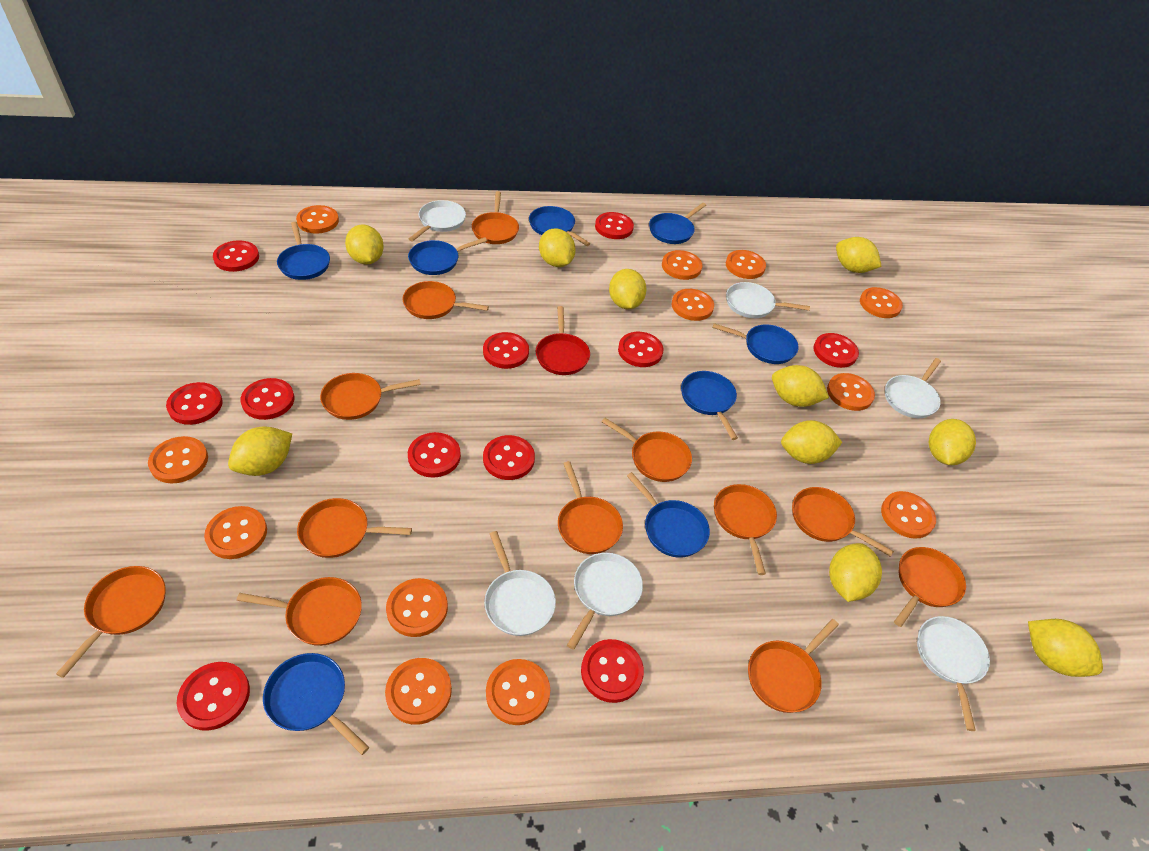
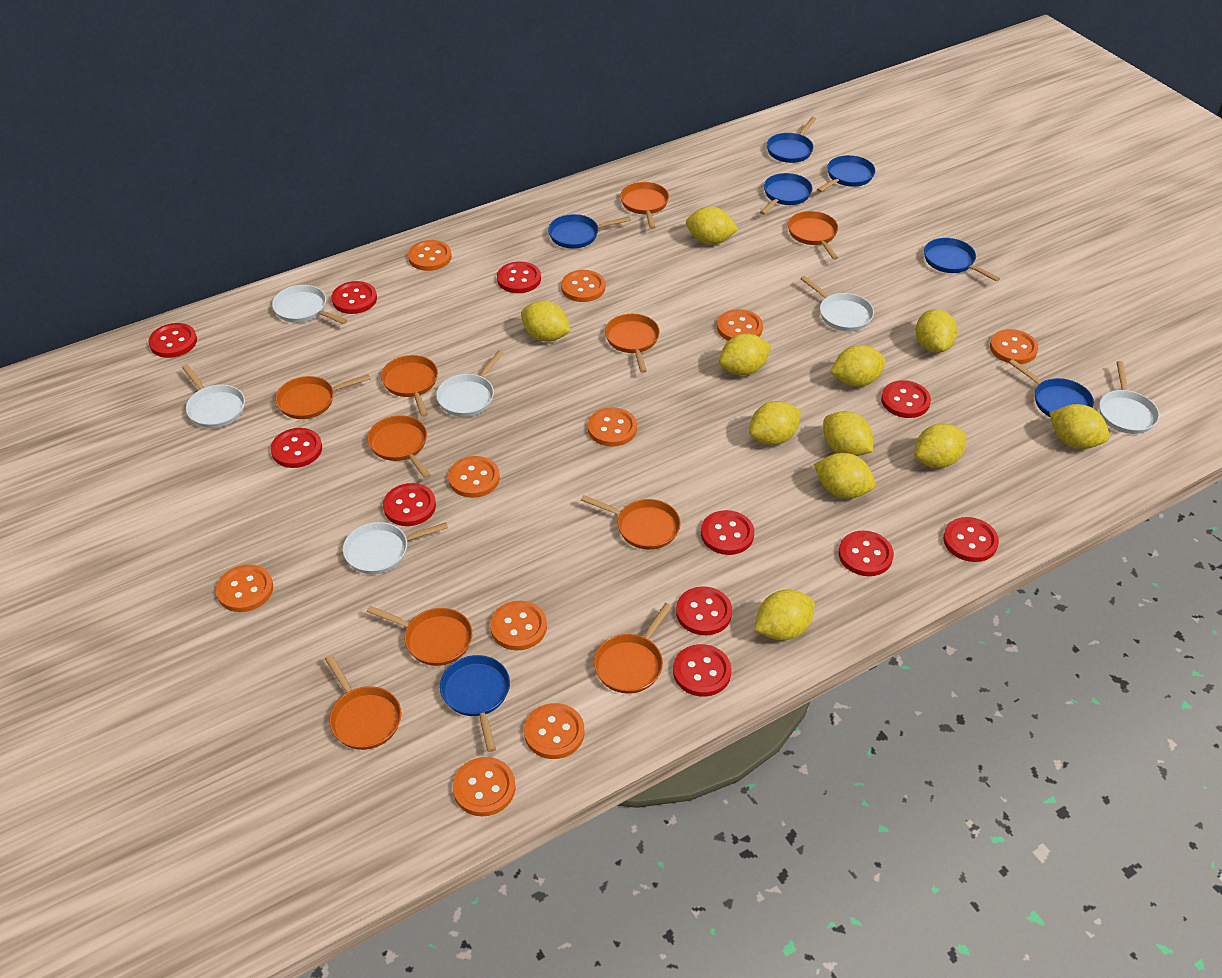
blue pan: [263,653,369,755] [277,222,330,280] [408,237,487,275] [529,206,591,246] [627,472,710,557] [649,203,706,244] [681,371,738,440] [713,323,799,364] = 8 -> [440,655,510,752] [548,214,631,248] [760,173,812,215] [767,117,816,163] [817,155,875,192] [924,238,1000,282] [1009,359,1094,417] = 7
orange button: [148,436,208,483] [204,506,267,559] [296,205,339,234] [385,658,452,725] [386,578,448,637] [486,659,550,725] [662,250,702,280] [672,289,714,321] [726,250,766,279] [827,373,875,411] [860,287,903,318] [881,491,936,539] = 12 -> [216,564,273,612] [408,240,452,271] [448,456,500,498] [453,757,516,816] [490,601,547,650] [524,703,584,759] [561,270,605,302] [588,407,637,447] [717,309,763,341] [990,329,1038,364] = 10
orange pan: [56,566,166,678] [237,577,362,646] [297,498,412,558] [320,373,421,420] [403,281,489,319] [472,191,519,244] [558,461,623,554] [602,418,692,482] [714,484,777,575] [748,619,839,713] [792,487,894,557] [894,547,966,627] = 12 -> [275,374,370,419] [325,655,401,750] [367,415,431,479] [367,606,473,666] [381,355,438,417] [581,495,681,550] [594,603,672,694] [605,314,660,373] [620,182,669,229] [788,211,838,260] = 10
red pan: [536,306,590,375] = 1 -> none = 0
yellow lemon: [228,426,292,476] [345,224,384,264] [539,228,576,267] [609,269,647,309] [772,365,829,407] [781,420,842,464] [829,543,882,602] [836,237,882,273] [929,419,976,465] [1028,619,1103,677] = 10 -> [521,301,571,342] [686,207,738,244] [719,334,771,375] [749,401,801,445] [754,590,815,641] [814,453,876,499] [823,411,873,456] [830,345,886,387] [914,424,967,468] [916,309,957,353] [1049,404,1110,449] = 11

